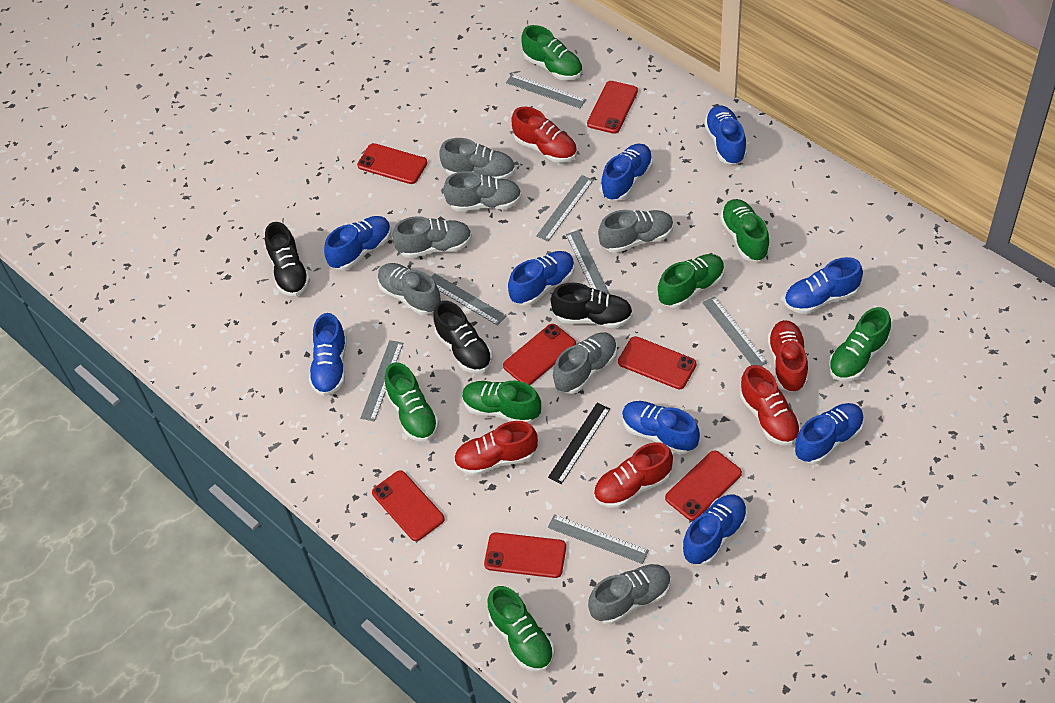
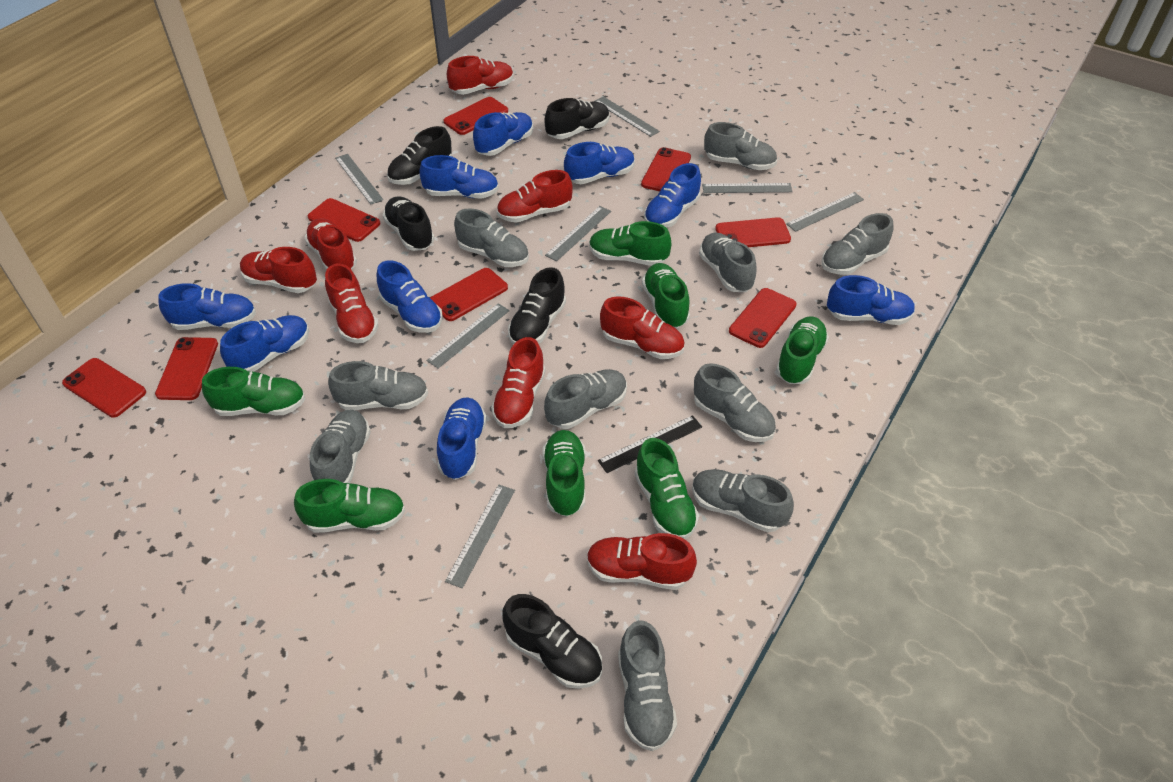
black shoe: [265,222,310,296] [433,301,492,373] [551,283,633,328] = 3 -> [383,196,435,251] [387,126,452,185] [502,594,602,689] [508,267,566,345] [544,98,610,139] = 5
grey shoe: [377,263,441,315] [392,216,472,258] [439,138,515,179] [443,171,522,211] [553,332,617,394] [588,564,671,625] [598,210,673,253] = 7 -> [310,410,371,483] [328,361,428,410] [454,208,529,267] [544,369,627,429] [618,620,677,751] [692,469,794,532] [694,363,776,442] [699,233,757,292] [704,122,777,170] [821,213,893,275] = 10
red phone: [357,143,427,184] [372,470,445,541] [484,532,566,578] [503,324,576,385] [587,81,638,134] [618,336,697,389] [665,450,742,521] = 7 -> [62,358,146,417] [155,337,218,400] [308,198,380,242] [430,268,508,321] [444,97,508,135] [641,147,691,191] [715,217,791,247] [729,288,797,348] = 8
red shoe: [454,421,538,476] [511,107,577,163] [594,442,673,508] [740,365,801,446] [767,320,808,392] = 5 -> [240,247,317,293] [304,218,357,270] [325,263,379,343] [447,56,514,95] [491,337,545,428] [497,170,573,223] [587,533,697,590] [600,296,684,359] = 8

